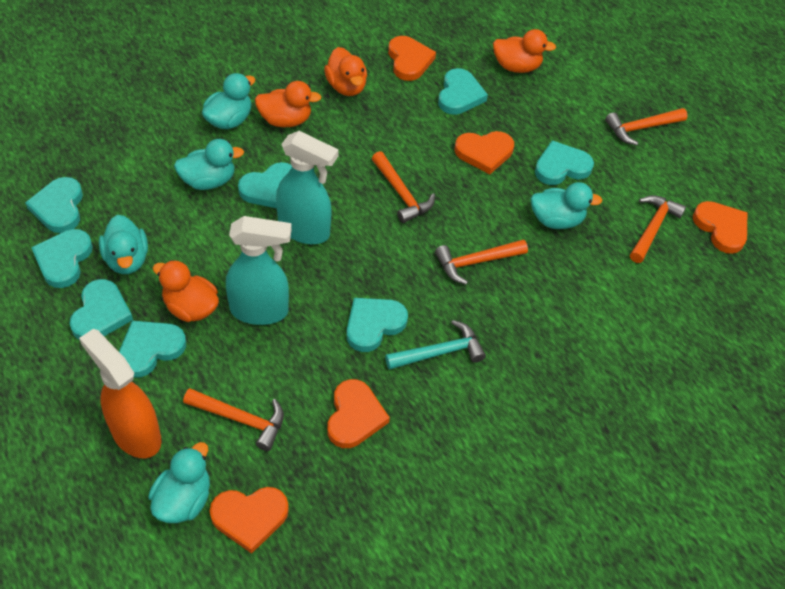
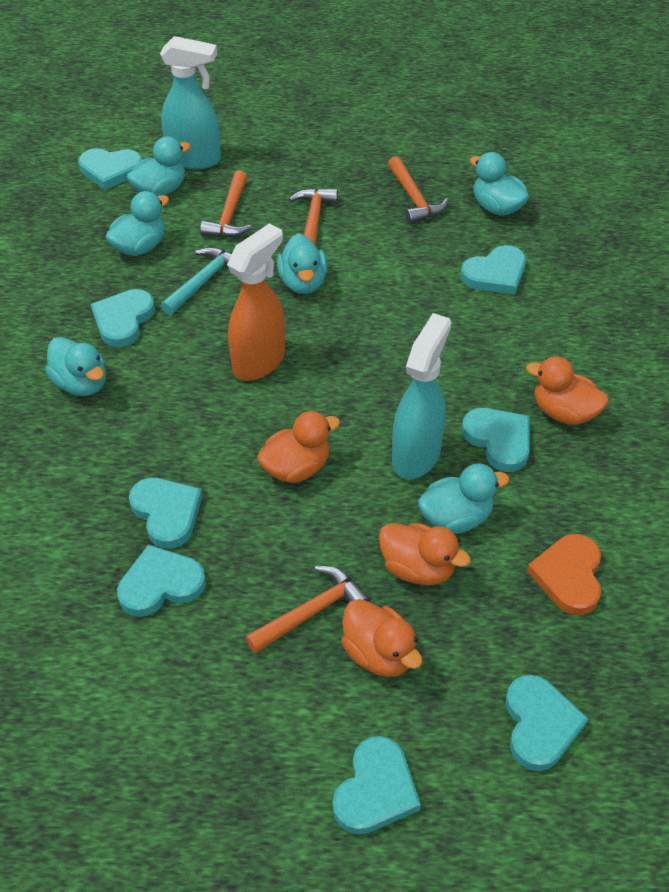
orange hammer: [183,388,284,451] [372,151,435,223] [435,239,528,285] [605,108,687,145] [630,195,686,263] = 5 -> [200,170,252,238] [245,566,370,654] [289,188,338,246] [388,156,449,224] = 4
orange heart: [210,487,289,554] [327,379,390,448] [388,36,436,81] [455,131,514,174] [693,201,747,254] = 5 -> [527,534,601,615] = 1
turquoise duck: [99,215,148,274] [148,442,210,523] [174,139,244,190] [202,73,255,129] [530,182,603,229] = 5 -> [45,337,106,396] [105,191,169,256] [127,136,191,196] [277,234,328,294] [418,463,510,534] [470,152,529,215] = 6

